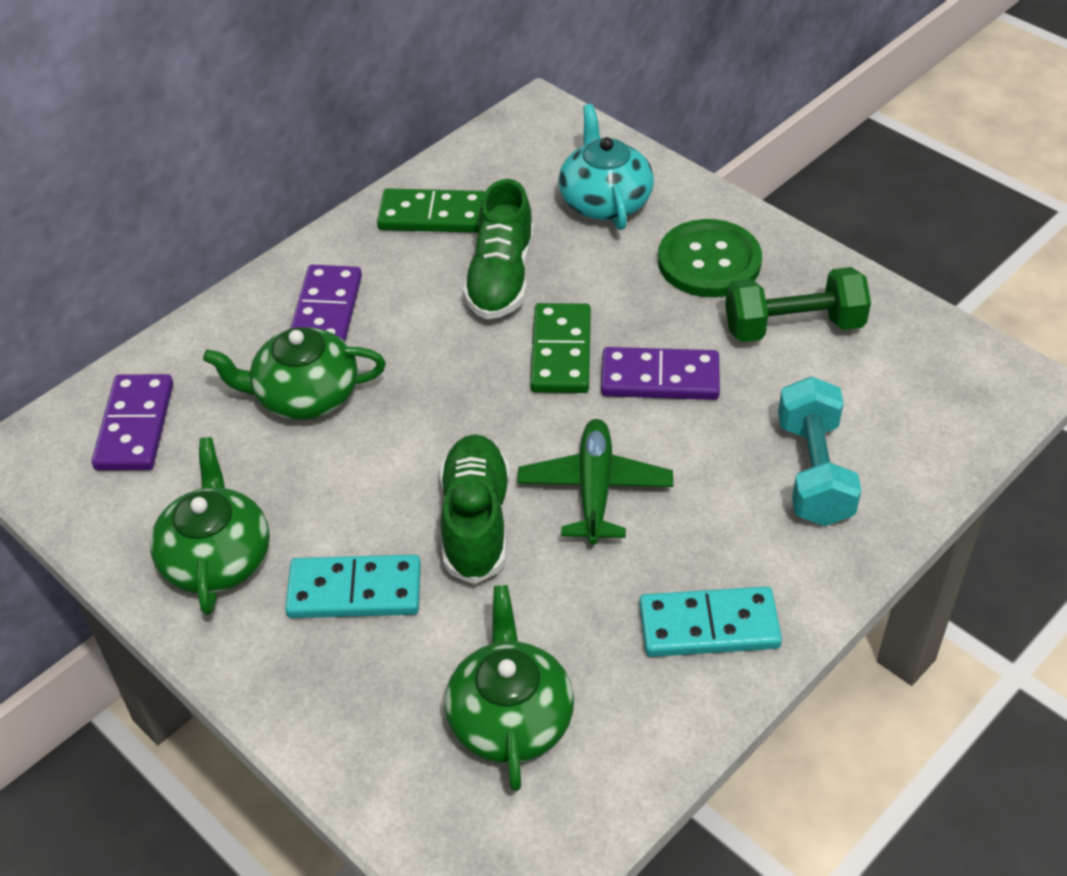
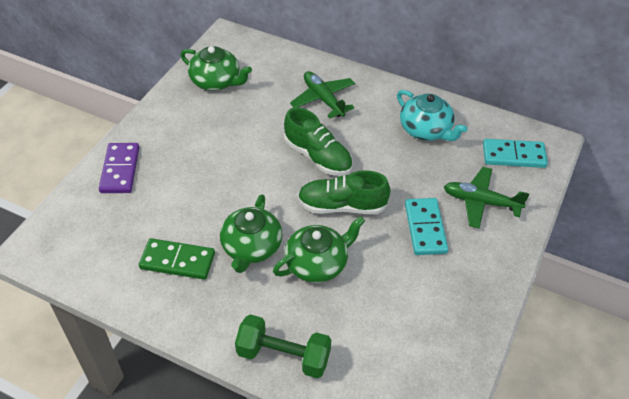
green button: [658,219,762,297] = 1 -> none = 0
green domino: [377,188,485,233] [530,303,591,393] = 2 -> [139,238,215,280] = 1
green plane: [517,419,673,545] = 1 -> [290,71,355,118] [444,167,529,228] = 2
purple domino: [92,374,173,471] [290,265,362,341] [601,347,720,400] = 3 -> [99,143,139,193] = 1
turquoise dumbbell: [778,376,862,526] = 1 -> none = 0

